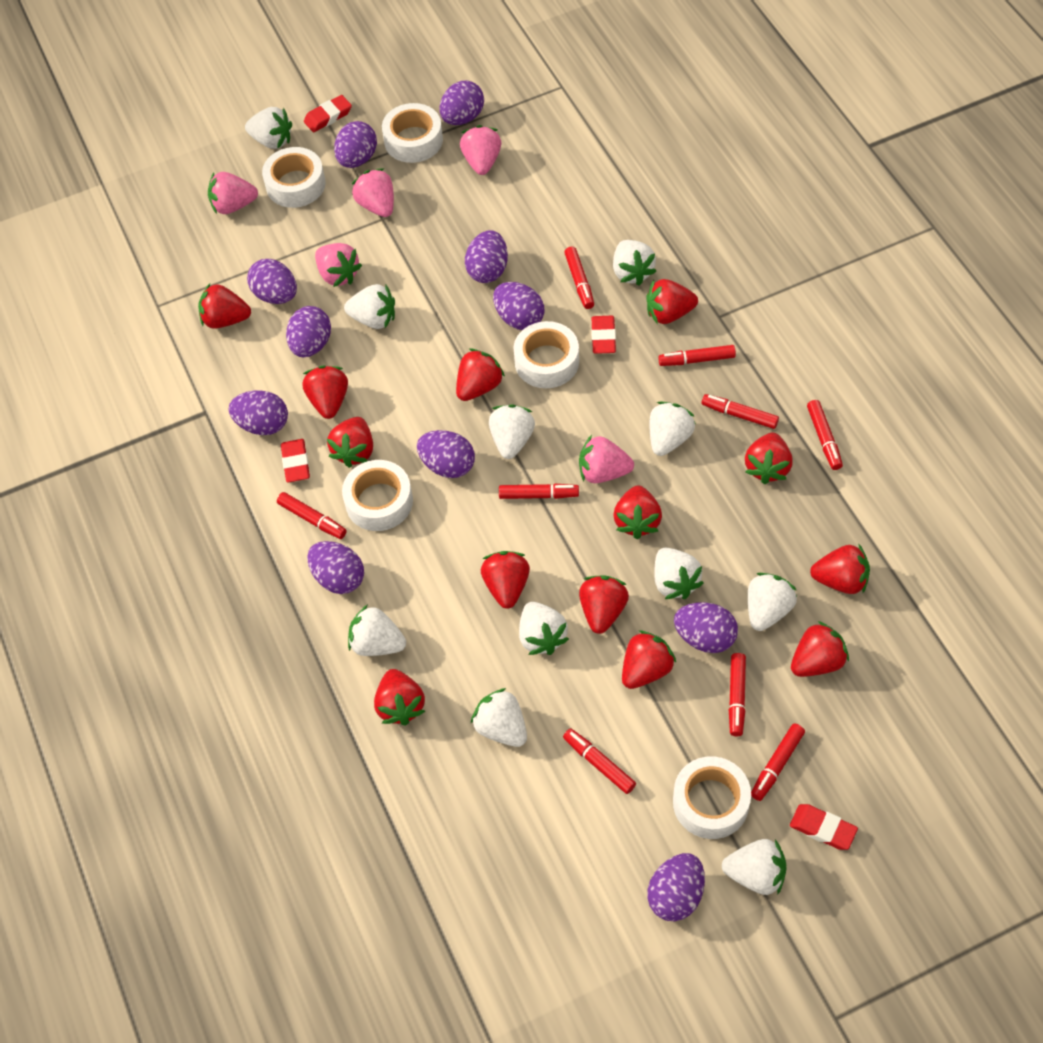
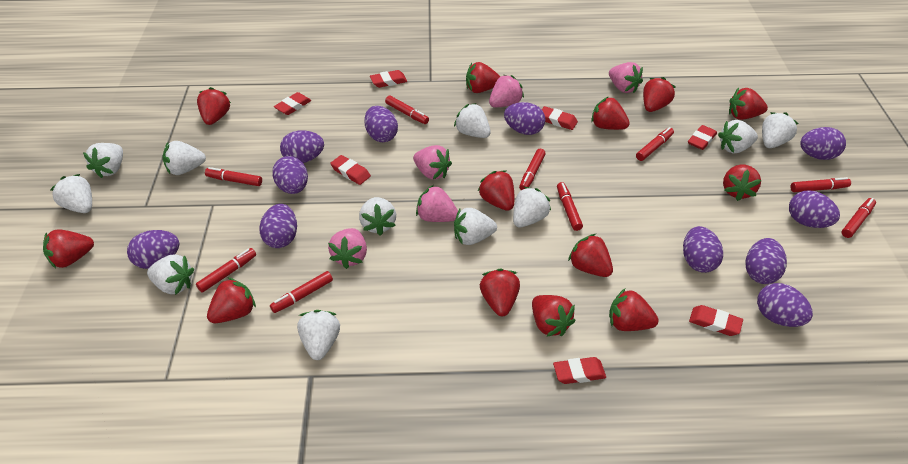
red eraser: [281,439,310,483] [304,95,352,132] [591,316,616,354] [790,804,858,850] = 4 -> [274,92,311,115] [330,155,371,185] [370,70,407,88] [542,106,578,130] [553,357,606,384] [688,125,717,150] [689,305,743,336] = 7
white tape: [262,147,326,208] [342,460,413,531] [382,103,443,163] [513,321,579,388] [673,756,751,839] = 5 -> none = 0

